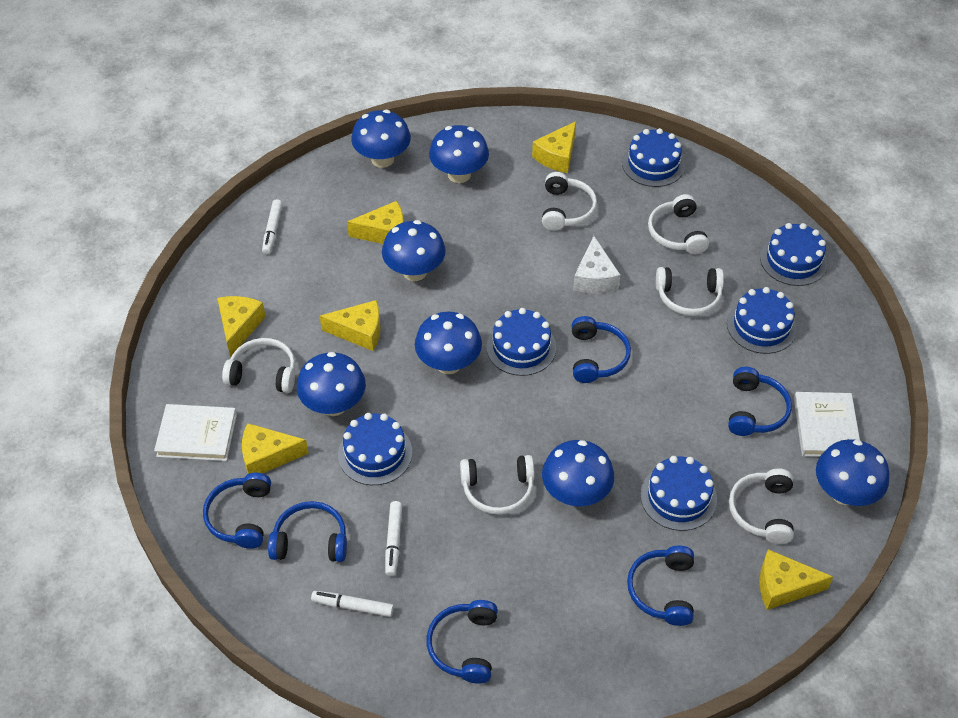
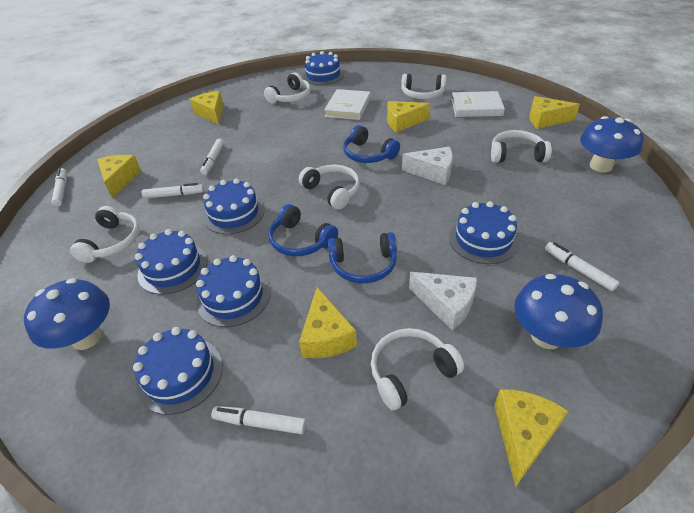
blue headphones: [203,473,271,549] [268,501,347,562] [426,600,498,684] [572,316,631,383] [627,546,694,626] [728,367,792,436] = 6 -> [268,204,338,256] [328,232,397,283] [343,125,400,163] = 3
blue mushroom: [297,352,366,416] [351,110,411,168] [382,220,446,281] [415,312,482,374] [429,125,489,183] [542,440,614,506] [816,439,890,506] = 7 -> [23,278,110,350] [514,274,603,349] [580,116,643,173] = 3
white cheese: [573,236,620,293] = 1 -> [402,147,453,185] [409,272,477,330] = 2
white marker: [262,199,283,255] [311,591,394,617] [385,501,402,576] = 3 -> [51,168,67,206] [142,183,204,199] [200,139,224,175] [211,406,306,434] [545,242,620,291] = 5

